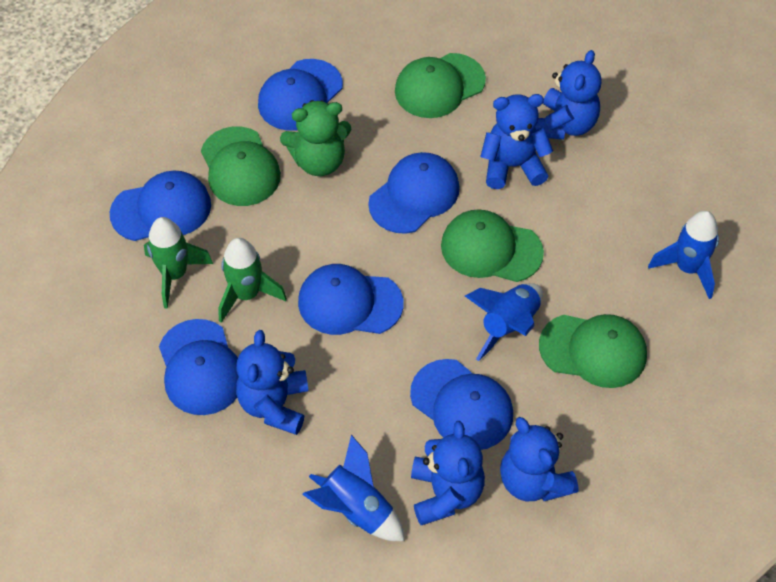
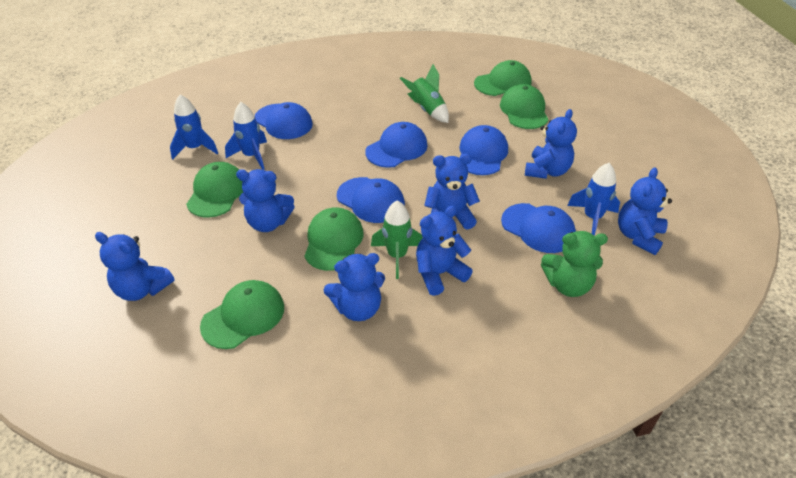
blue cap: [110,171,211,241] [159,319,239,415] [258,59,343,131] [298,264,404,335] [368,152,460,234] [410,359,513,450] = 6 -> [255,102,313,139] [337,177,405,223] [365,122,428,168] [459,125,508,175] [501,203,576,253] = 5
blue teddy bear: [236,330,308,435] [411,421,485,525] [480,94,553,189] [500,417,579,501] [535,50,602,140] = 5 -> [95,232,175,301] [236,169,295,232] [324,253,385,321] [416,206,473,296] [424,154,480,230] [525,109,577,179] [618,167,672,255] = 7
green cap: [201,126,281,206] [395,53,486,118] [441,209,544,282] [539,314,647,388] = 4 -> [186,162,243,217] [200,280,284,349] [304,207,364,271] [474,60,531,96] [500,84,549,129] = 5

